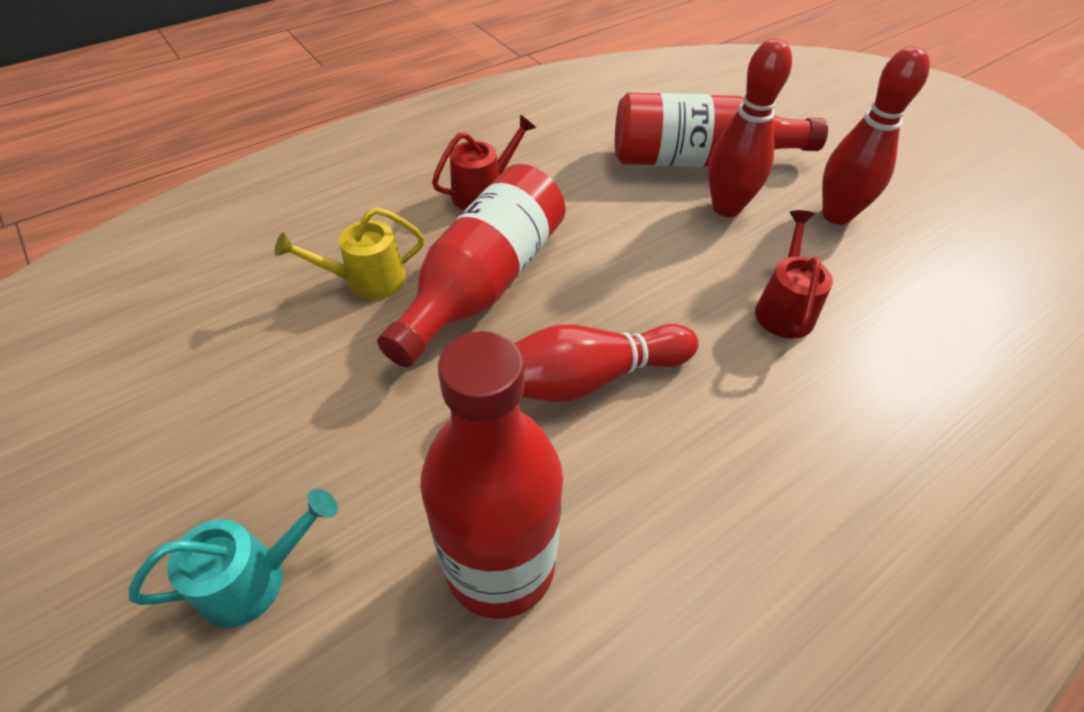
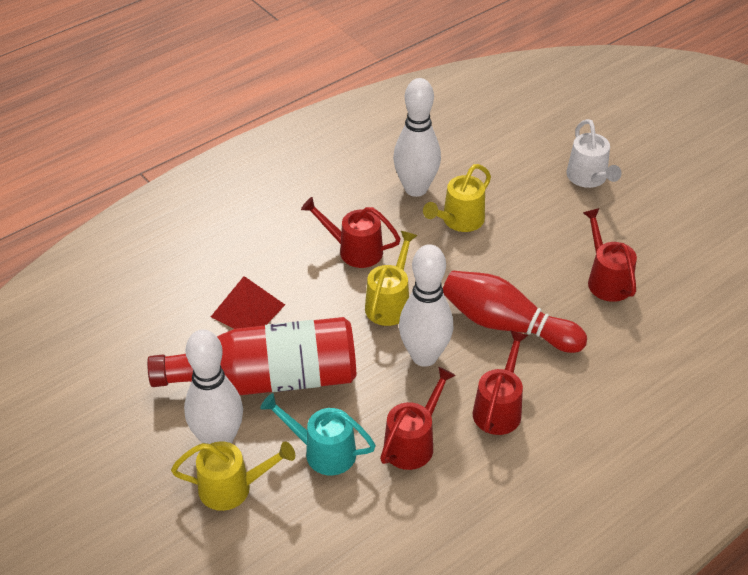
red bottle: [377,164,565,367] [420,331,563,619] [615,93,828,167] = 3 -> [147,317,356,395] = 1
red bowling pin: [514,324,699,402] [708,39,792,217] [822,46,930,225] = 3 -> [443,270,587,353] = 1
red pyramid: none = 0 -> [211,276,285,329] = 1
red watering can: [432,115,536,210] [755,210,833,339] = 2 -> [301,197,401,268] [380,367,456,470] [473,330,528,435] [583,208,637,302] = 4
white bowling pin: none = 0 -> [184,329,243,444] [393,78,441,197] [399,244,453,367] = 3
white watering can: none = 0 -> [566,119,622,188] = 1
yellow watering can: [274,207,425,300] = 1 -> [171,441,295,511] [365,231,417,326] [423,164,491,232] = 3

